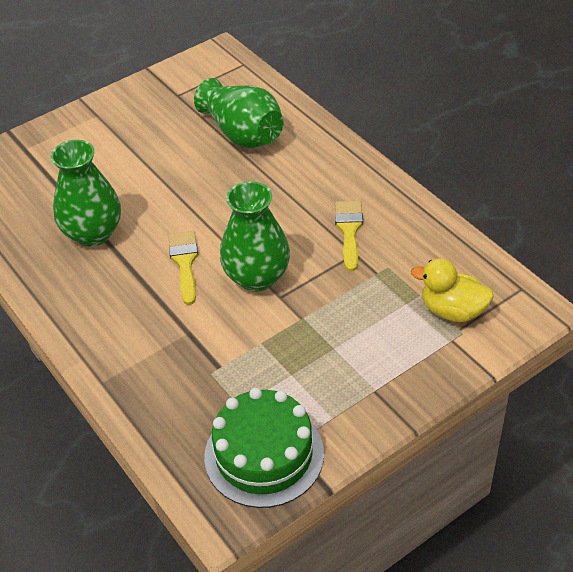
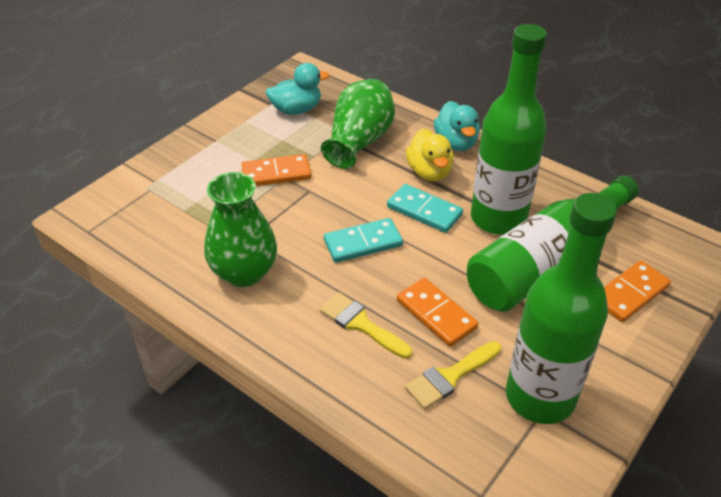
green bottle: none = 0 -> [467,175,639,312] [471,24,547,235] [506,193,617,424] = 3
green cake: [204,388,324,508] = 1 -> none = 0
green vase: [51,140,121,246] [194,78,284,148] [220,181,290,291] = 3 -> [204,172,277,287] [321,79,395,169] = 2
orange domino: none = 0 -> [241,154,311,186] [397,278,478,347] [604,260,671,322] = 3
turquoise domino: none = 0 -> [324,218,403,263] [387,184,463,233] = 2
turquoise duck: none = 0 -> [266,63,330,115] [434,101,480,151] = 2

